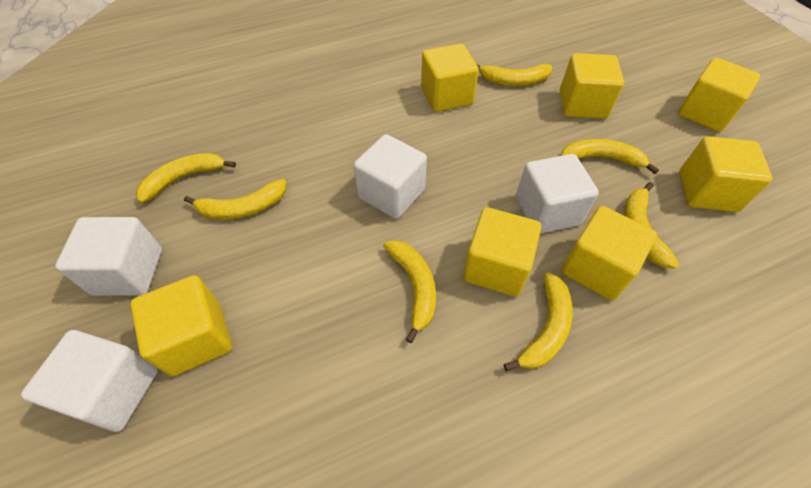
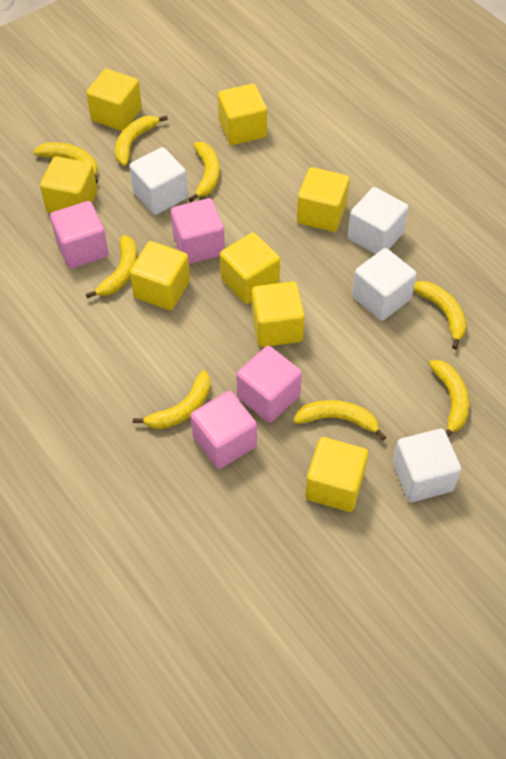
pink cube: none = 0 -> [50,201,109,269] [171,198,225,264] [191,391,257,469] [236,346,302,423] = 4
yellow banana: [136,153,236,203] [184,179,286,220] [383,240,436,343] [477,64,552,86] [504,272,572,371] [561,139,659,174] [624,182,679,269] = 7 -> [34,142,98,183] [86,235,137,299] [115,115,168,166] [133,370,211,429] [189,142,220,202] [293,400,386,440] [414,281,467,349] [429,360,469,437] = 8
yellow cube: [131,275,232,376] [421,43,479,112] [463,207,541,297] [560,53,624,119] [561,206,657,300] [678,58,760,132] [679,136,772,212] = 7 -> [40,156,97,213] [86,69,142,131] [130,241,190,310] [218,84,267,145] [220,233,280,304] [252,281,305,347] [297,167,350,232] [305,437,368,512] = 8

